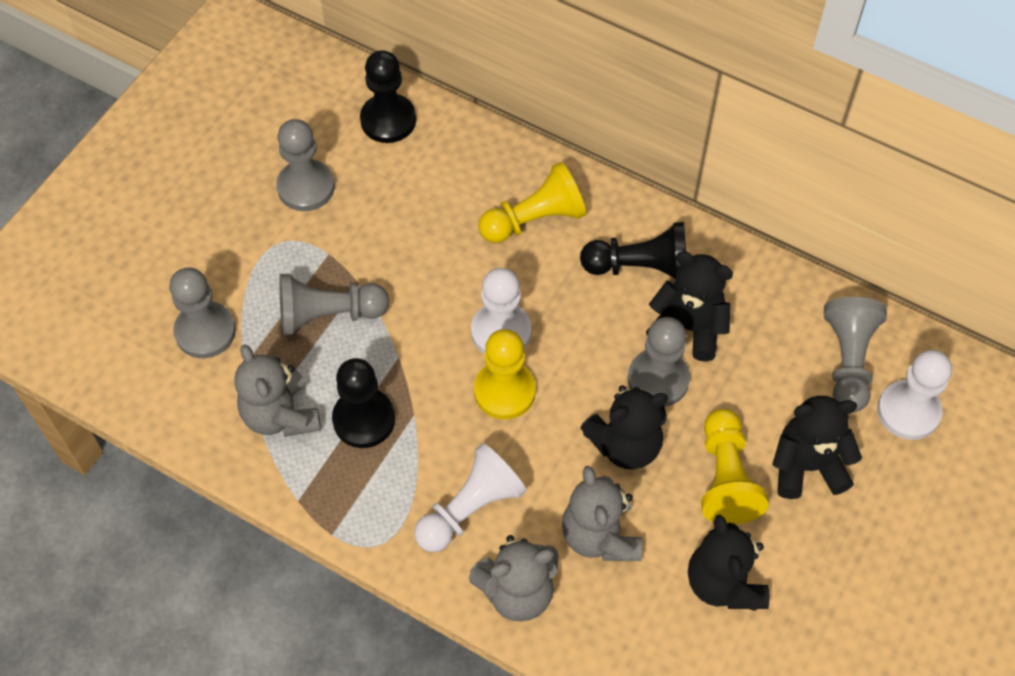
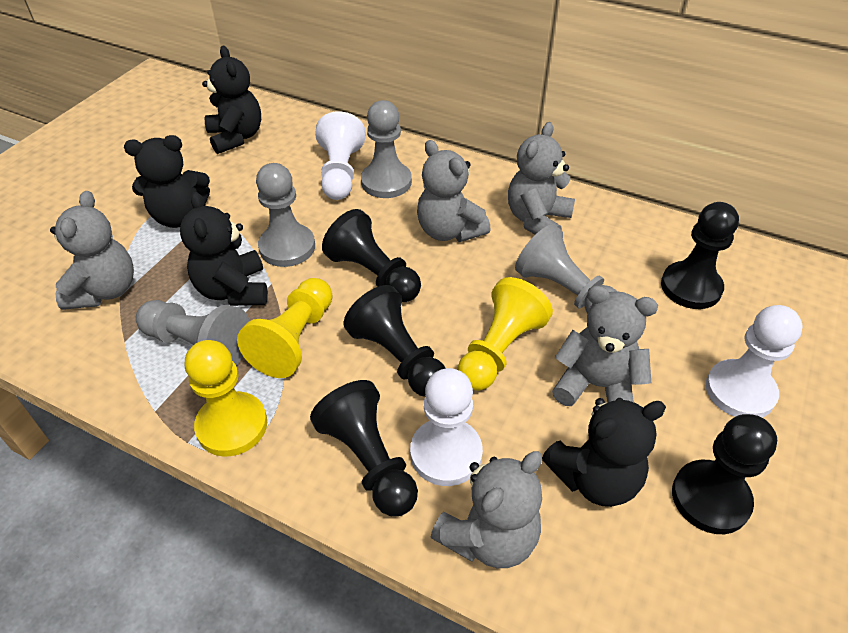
black pawn: [332,358,395,448] [360,50,416,143] [580,222,686,280] = 3 -> [310,380,418,516] [322,209,421,302] [344,285,446,397] [661,202,739,309] [672,414,777,534] = 5
grey pawn: [169,268,236,358] [276,119,335,211] [280,274,389,335] [628,317,690,407] [824,297,887,412] = 5 -> [136,300,250,365] [256,163,315,267] [361,100,412,198] [515,224,617,313] = 4
grey teddy bear: [234,345,321,437] [469,535,558,622] [562,466,642,562] = 3 -> [50,191,134,310] [417,140,491,242] [431,451,542,568] [508,122,575,235] [552,285,658,406] = 5

